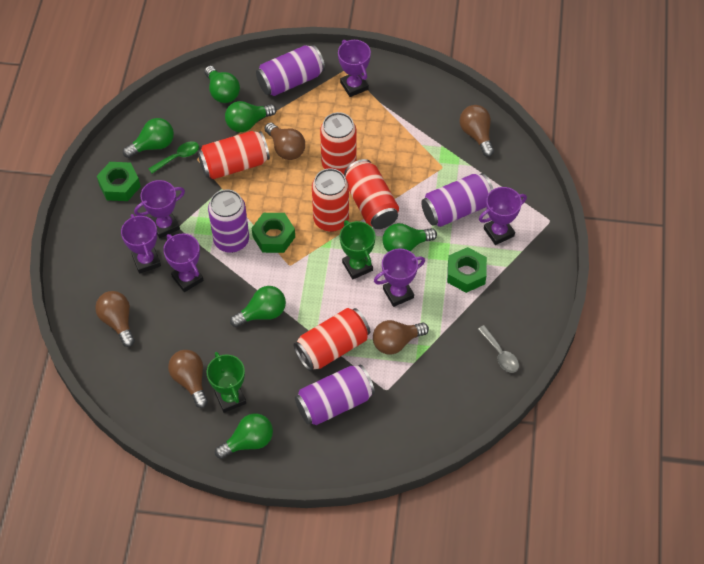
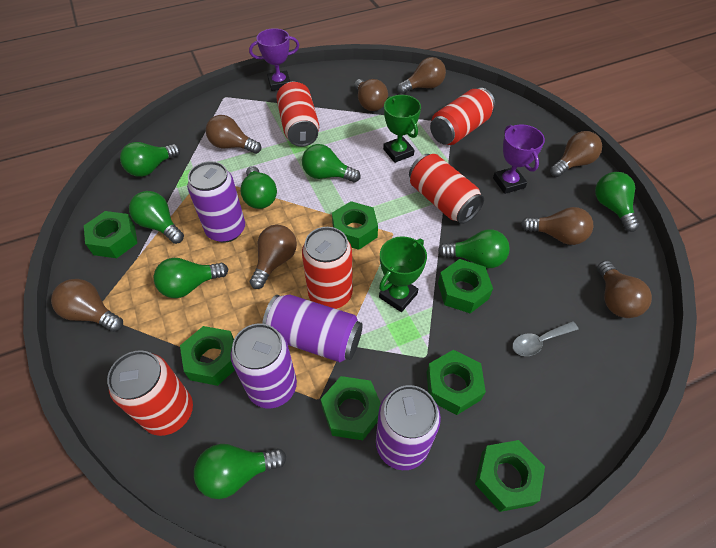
brown light bulb: [95,291,135,347] [168,350,208,408] [265,123,305,160] [373,320,429,355] [460,105,494,157] = 5 -> [51,279,123,332] [206,115,261,154] [250,225,297,289] [354,79,388,111] [397,57,446,94] [521,207,593,245] [550,131,602,177] [597,261,652,318] = 8
green light bulb: [123,118,174,158] [204,66,240,103] [215,413,273,459] [225,101,276,132] [230,286,286,327] [383,223,437,252] = 6 -> [120,142,180,177] [129,191,184,244] [153,258,228,298] [194,444,287,499] [240,166,277,209] [302,144,360,182] [438,229,510,268] [595,172,640,232] = 8
green nut: [97,162,141,201] [252,213,295,253] [447,247,487,293] = 3 -> [84,211,137,258] [180,326,235,386] [321,376,381,440] [332,201,378,250] [427,350,486,415] [438,259,493,313] [475,440,545,512] = 7
green spoon: [148,141,199,174] = 1 -> none = 0
purple trophy: [121,214,161,274] [134,180,185,238] [163,234,204,292] [338,40,371,97] [374,248,425,307] [479,187,527,245] = 6 -> [249,28,299,91] [493,125,545,194] = 2

